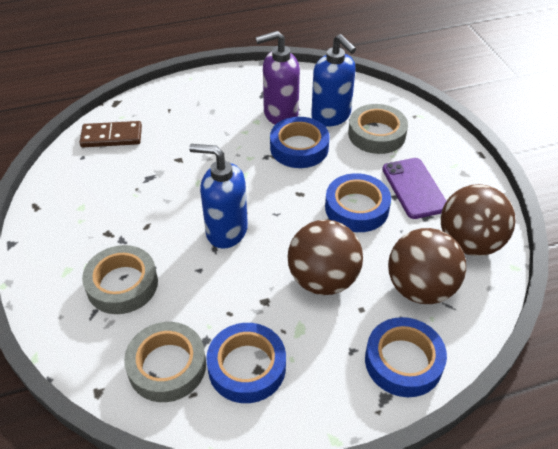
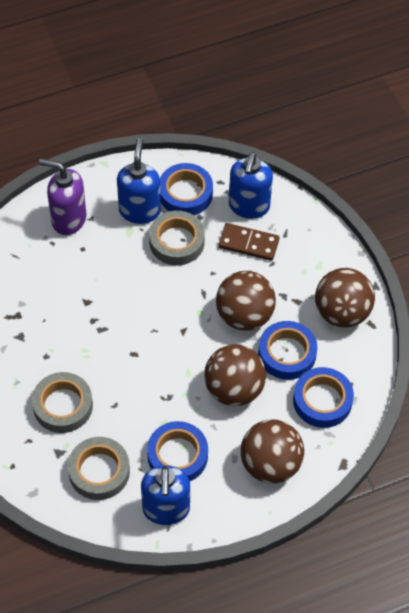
blue soap dispenser: [189,144,248,249] [311,34,356,127] = 2 -> [117,138,161,224] [141,466,190,525] [229,152,273,219] = 3
brown ball: [288,220,363,295] [388,228,466,304] [441,184,515,256] = 3 -> [204,344,266,406] [216,271,276,331] [240,420,304,483] [315,268,375,328] = 4
purple phone: [382,158,446,219] = 1 -> none = 0

